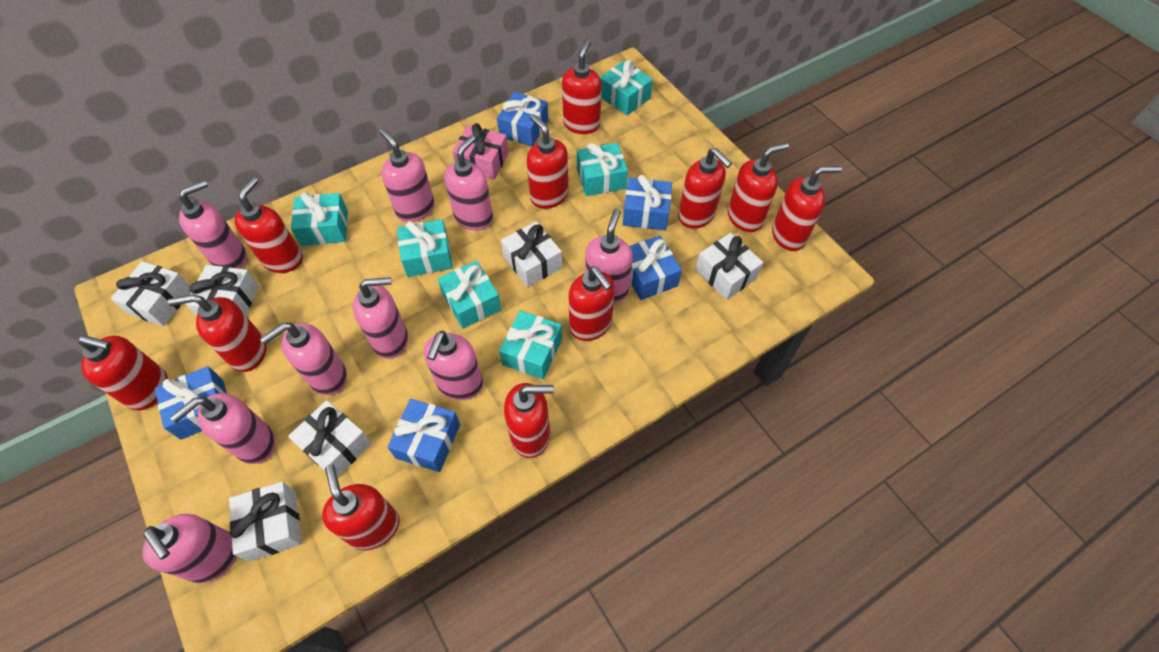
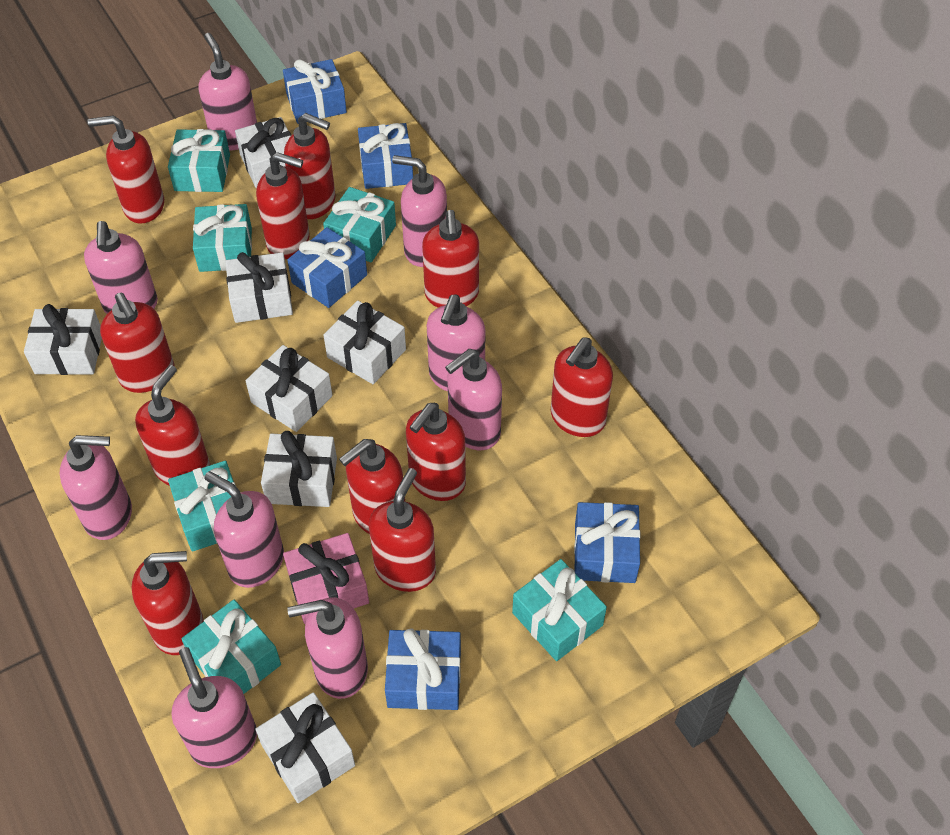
white gift: [111,261,190,326] [185,265,259,316] [229,482,302,562] [288,400,371,478] [501,221,562,287] [695,233,763,300] = 6 -> [24,304,102,375] [226,252,293,323] [235,117,291,188] [246,345,333,432] [255,692,355,803] [261,431,337,507] [324,300,406,384] = 7

